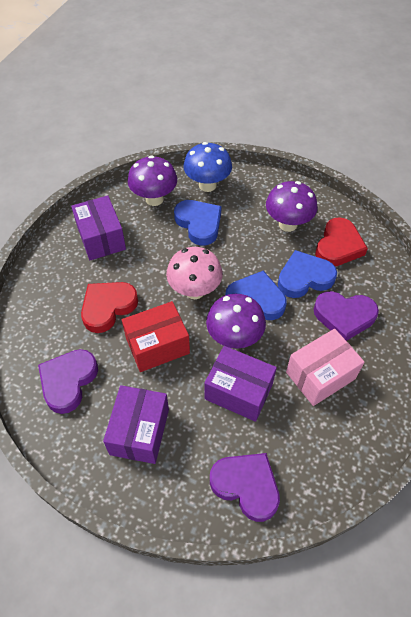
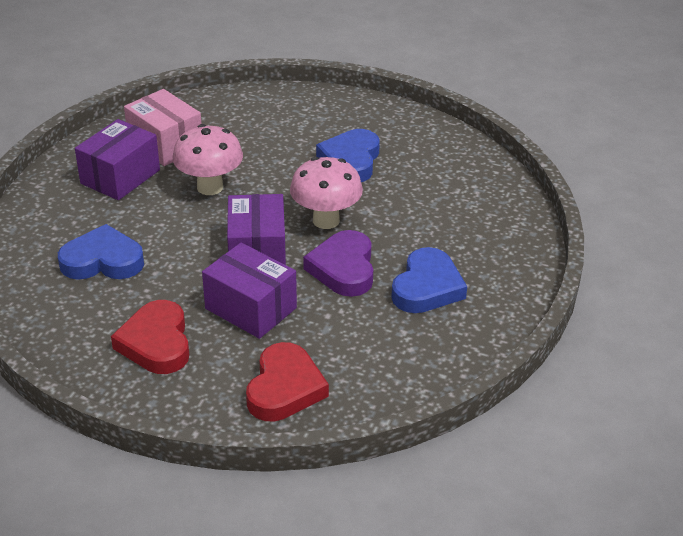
blue mushroom: [183,142,232,192] = 1 -> none = 0
pink mushroom: [166,247,223,299] = 1 -> [172,124,243,195] [290,157,363,229] = 2
purple heart: [38,349,98,414] [210,453,280,522] [313,291,379,341] = 3 -> [303,230,373,297] = 1
purple mushroom: [128,155,177,206] [206,294,266,349] [266,181,317,232] = 3 -> none = 0
red box: [122,301,190,372] = 1 -> none = 0

